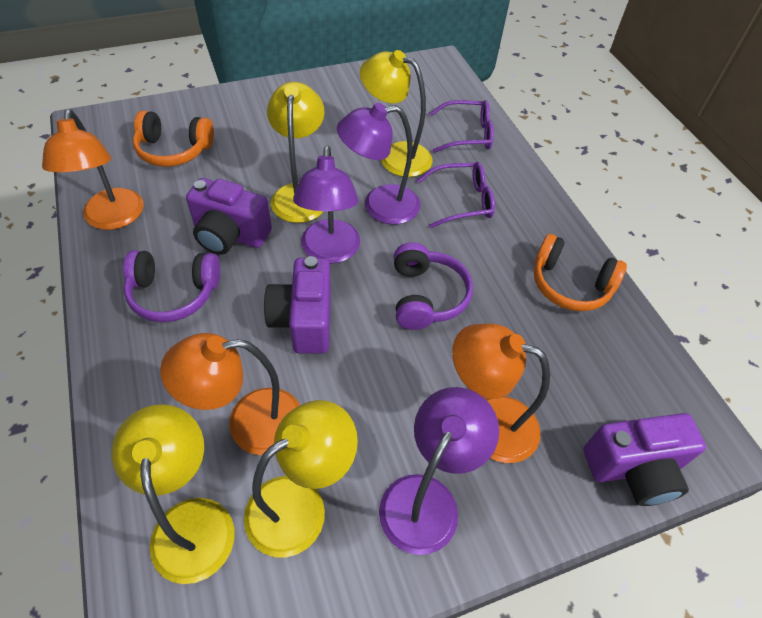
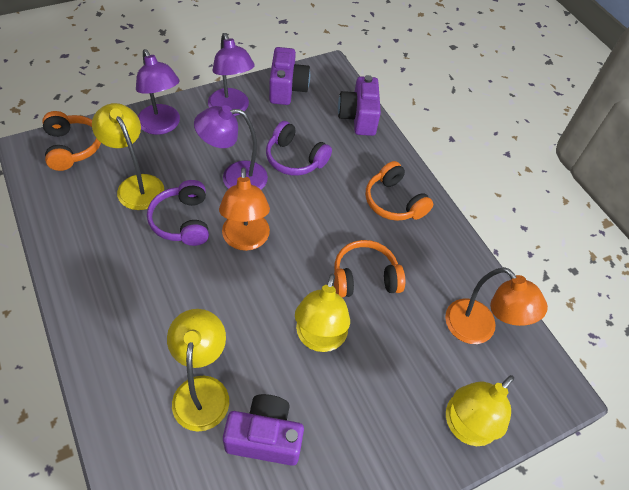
orange headphones: [133,110,214,167] [534,234,627,311] = 2 -> [42,111,101,171] [334,240,405,298] [365,161,433,221] = 3
orange lamp: [42,109,144,230] [160,333,300,455] [452,324,550,463] = 3 -> [219,167,270,251] [445,267,548,344] = 2
purple glasses: [417,162,495,228] [429,100,494,153] = 2 -> none = 0

